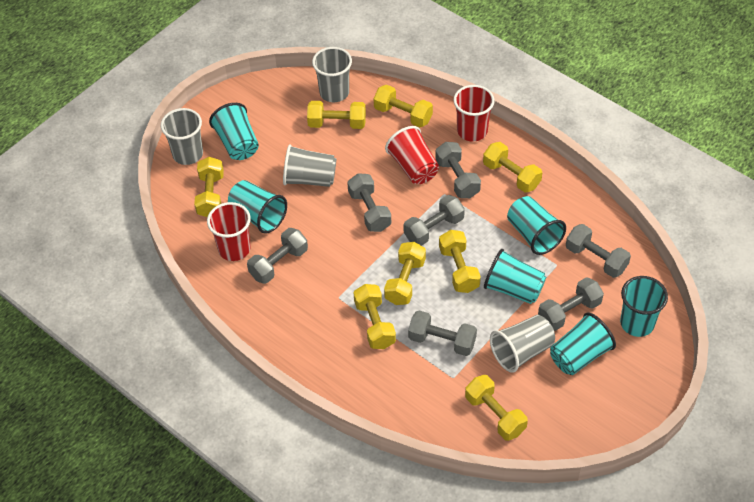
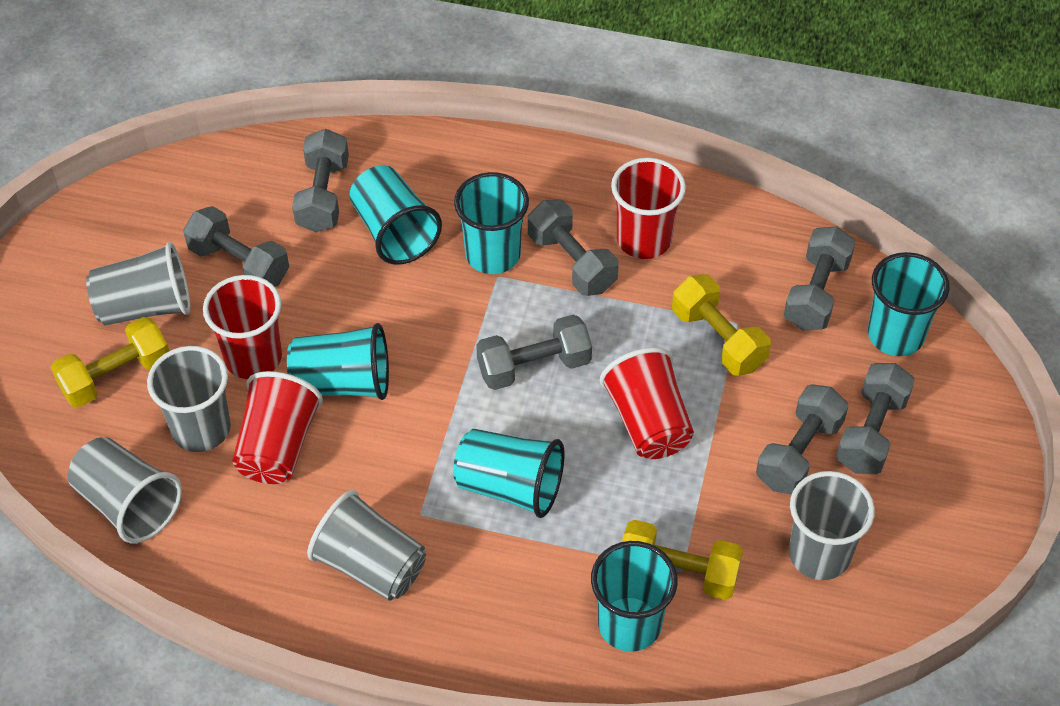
grey cup: [161,108,203,165] [283,144,336,187] [312,47,352,102] [490,315,555,372] = 4 -> [68,437,182,544] [86,242,190,325] [147,346,231,452] [307,490,426,601] [789,471,875,580] = 5
red cup: [207,202,251,261] [385,126,439,184] [453,85,495,142] = 3 -> [203,275,282,379] [232,371,323,484] [600,347,694,459] [611,158,686,259] = 4
yellow dumbbell: [194,157,224,217] [307,101,366,129] [354,284,396,349] [373,85,433,127] [384,242,426,305] [439,230,481,293] [465,375,528,441] [483,142,542,192] = 8 -> [51,317,169,408] [622,520,743,600] [672,274,771,376] = 3

